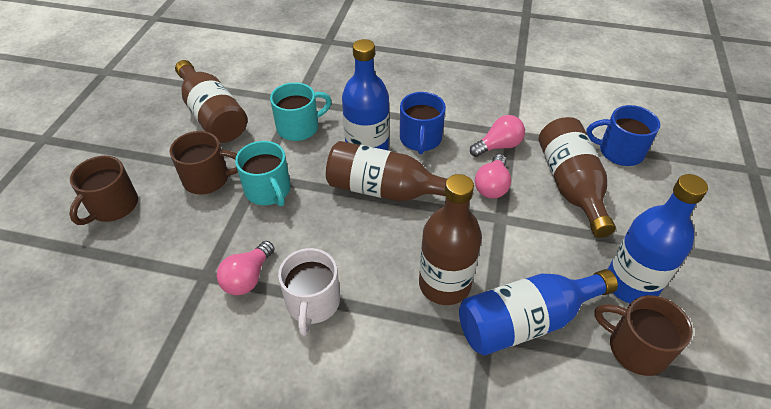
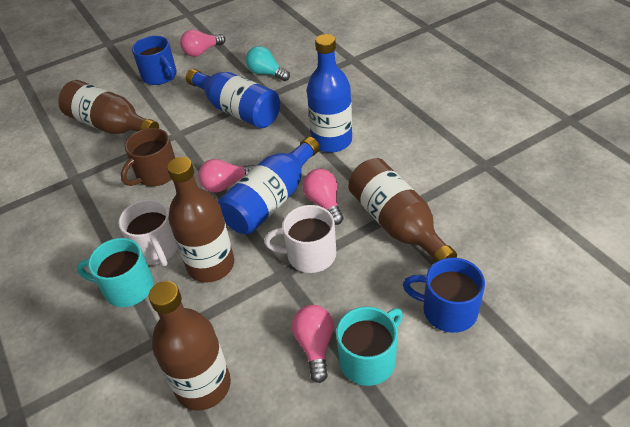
brown mug: [69,156,138,225] [170,131,238,194] [594,295,693,376] = 3 -> [121,128,175,186] = 1
pink light bulb: [217,241,274,295] [470,115,525,157] [475,154,511,198] = 3 -> [180,29,225,57] [198,159,255,193] [292,305,334,383] [303,169,344,225] = 4
turquoise light bulb: none = 0 -> [246,46,290,81] = 1
white mug: [278,248,340,336] = 1 -> [118,199,178,267] [264,205,336,273] = 2

